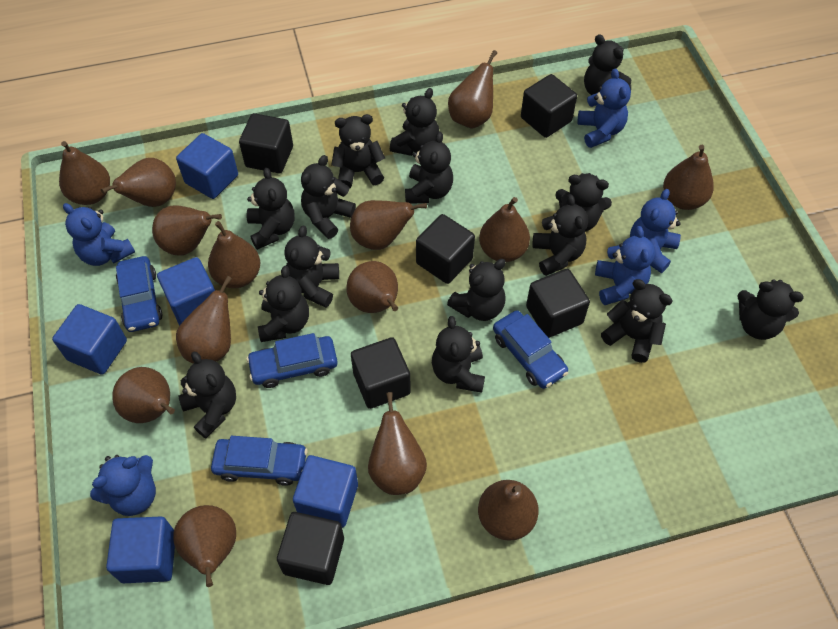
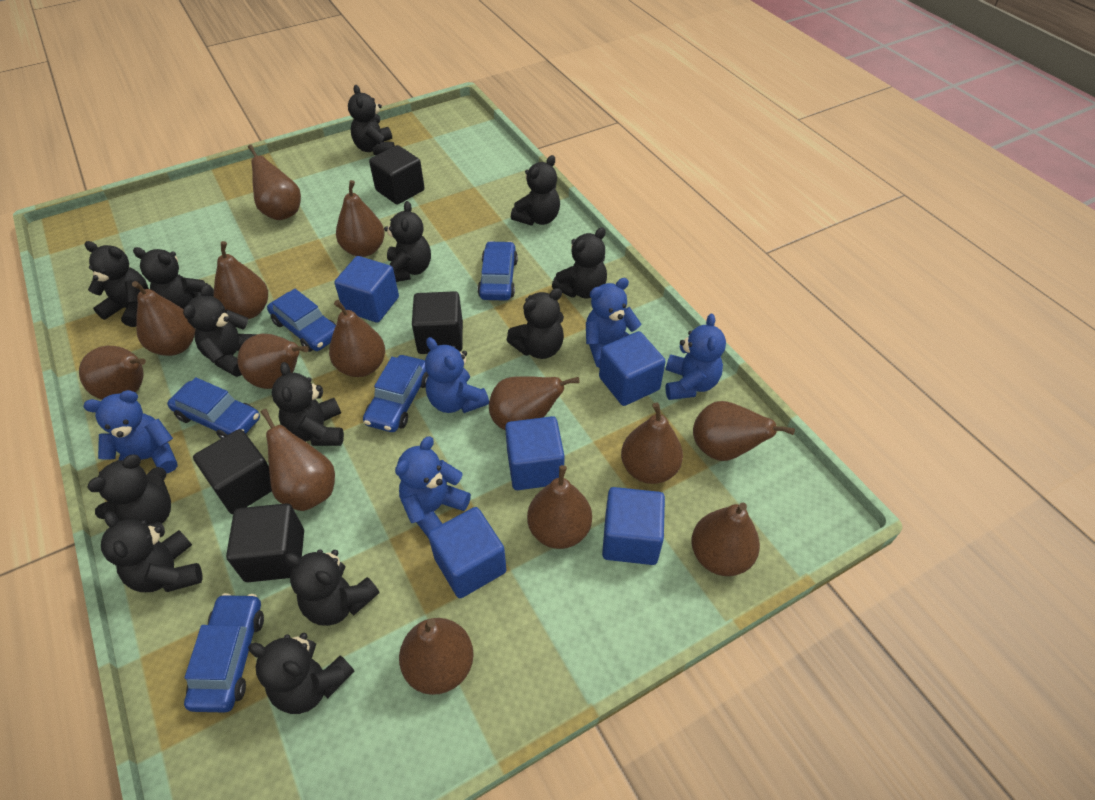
black cube: [239,113,293,173] [277,512,344,585] [351,337,411,409] [416,214,475,284] [521,74,577,138] [526,269,590,338] = 6 -> [193,429,272,514] [226,503,304,582] [369,145,425,205] [412,291,463,354] = 4
black teddy bear: [179,352,236,438] [247,168,295,250] [258,266,309,342] [284,225,339,308] [301,155,356,239] [331,114,385,189] [390,88,439,156] [405,132,453,204] [432,316,485,393] [447,259,506,321] [533,194,588,276] [555,173,612,232] [584,34,631,95] [601,279,672,363] [737,280,804,340] = 15 -> [85,241,149,327] [87,454,171,525] [101,512,202,592] [133,247,214,309] [183,284,257,377] [248,633,355,714] [272,362,344,446] [284,549,380,626] [348,85,395,155] [384,201,431,282] [507,288,564,359] [511,155,560,225] [552,227,607,298] = 13
blue car: [116,256,162,332] [211,436,308,486] [246,333,338,388] [493,310,568,389] = 4 -> [167,377,260,439] [184,593,264,712] [267,289,336,352] [363,355,429,432] [478,241,518,301] = 5

